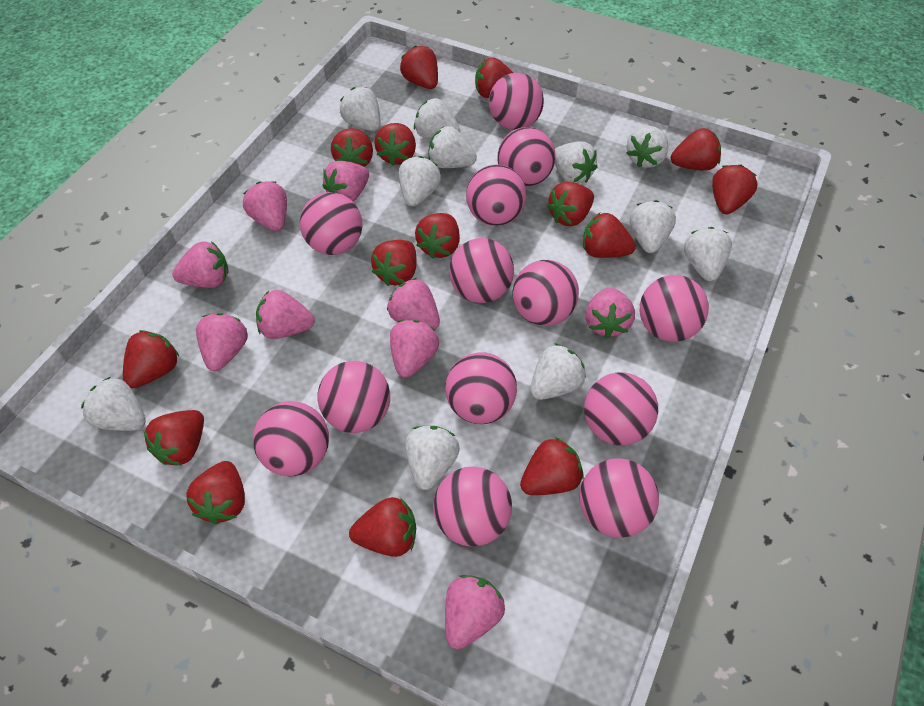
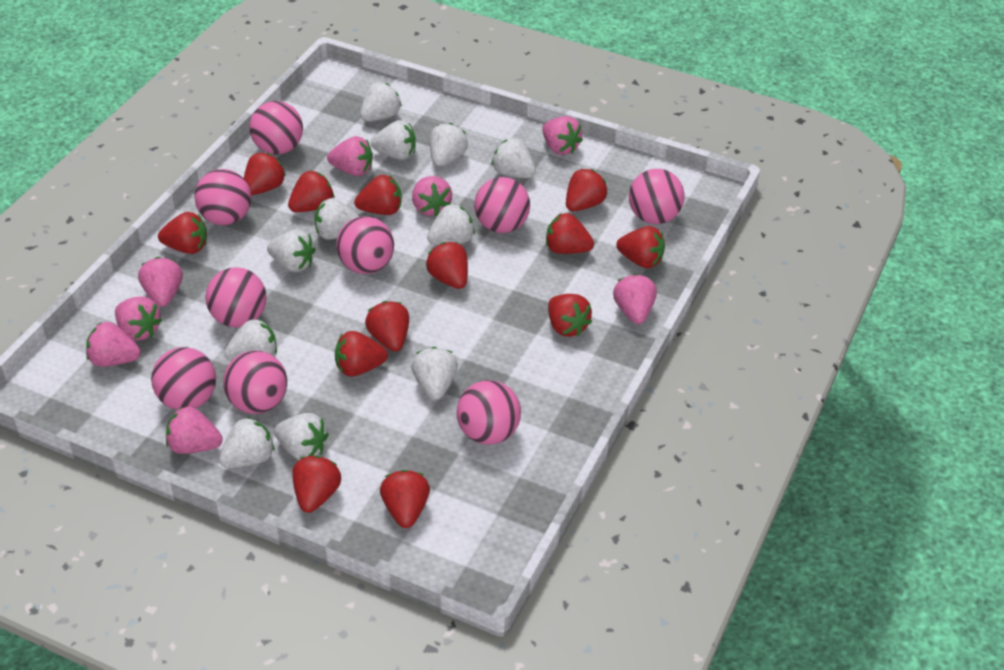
pink ball: [253,401,329,477] [300,192,362,255] [318,361,390,433] [433,466,512,546] [445,352,517,424] [449,238,514,303] [466,164,526,226] [489,73,544,130] [497,127,556,187] [512,260,579,326] [579,458,659,538] [584,372,658,445] [640,275,709,342] = 13 -> [151,347,216,410] [194,169,251,225] [205,267,266,327] [223,350,287,414] [249,101,303,154] [336,216,394,274] [457,380,521,445] [474,177,530,233] [629,169,684,224] = 9
pink strawberry: [172,241,229,288] [196,313,248,371] [243,181,287,231] [256,290,315,339] [323,161,369,202] [387,278,440,329] [390,320,439,378] [445,575,505,649] [585,288,635,338] = 9 -> [86,322,141,367] [115,296,162,341] [138,257,183,307] [166,406,223,454] [327,136,373,176] [412,176,452,217] [542,116,583,155] [613,274,657,324] = 8
red strawberry: [123,330,179,388] [144,410,204,466] [186,461,245,524] [331,128,373,167] [349,497,416,557] [371,240,417,286] [374,123,416,166] [400,45,438,89] [415,213,460,259] [475,57,513,98] [520,437,583,495] [547,182,594,226] [583,213,636,258] [671,128,721,171] [712,165,757,214] = 15 -> [158,212,207,254] [244,153,286,195] [288,171,334,212] [292,456,341,513] [335,331,388,376] [354,175,402,215] [365,301,409,352] [380,470,430,528] [426,242,468,289] [546,213,594,254] [548,294,592,337] [566,169,608,211] [616,226,665,268] = 13

